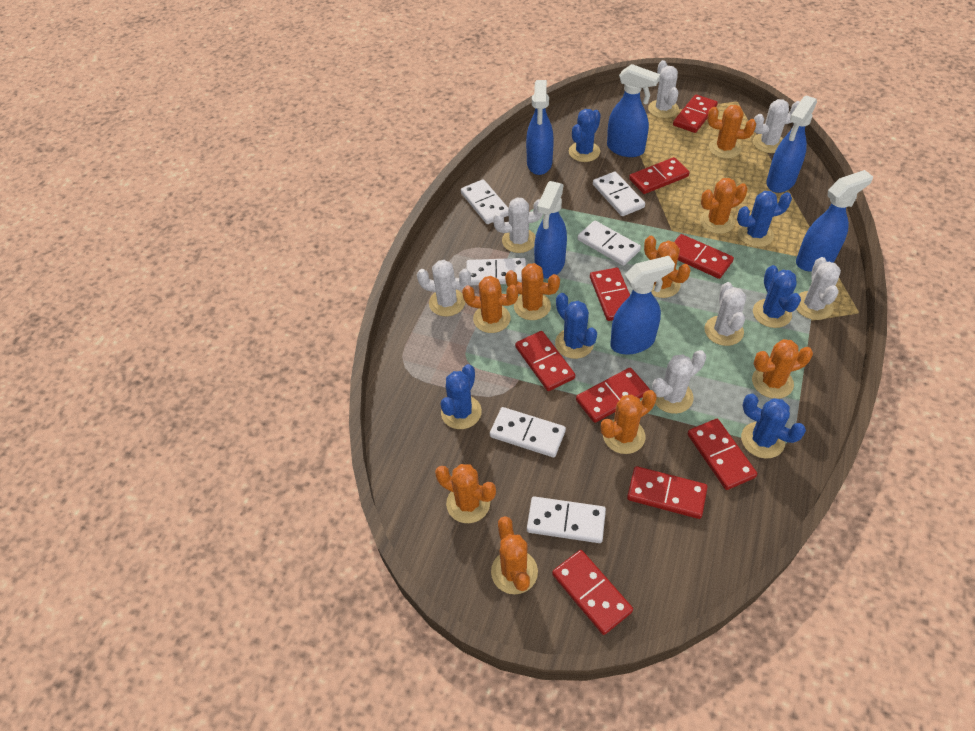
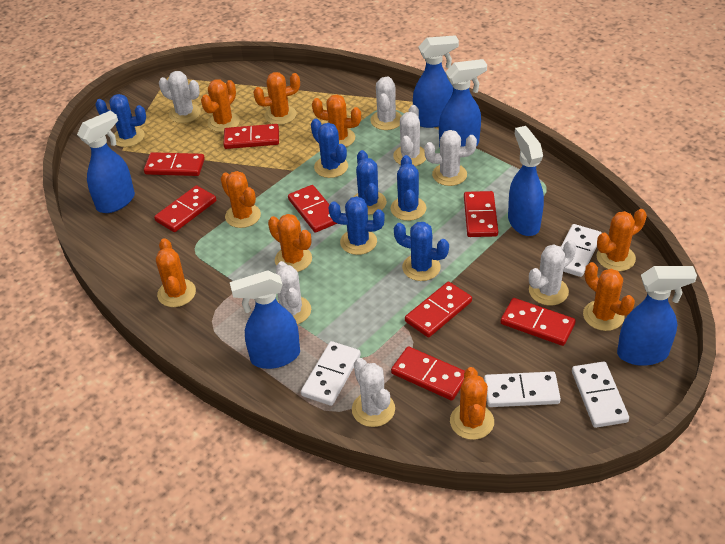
red domino: [515,331,575,391] [552,550,633,635] [576,368,650,423] [590,268,630,321] [627,466,708,519] [629,157,689,194] [673,94,718,133] [674,234,734,279] [688,419,757,490] = 9 -> [144,152,205,176] [154,185,216,232] [223,124,279,149] [288,185,338,233] [391,346,465,401] [405,282,472,337] [464,191,498,237] [501,298,576,346] = 8
white domino: [461,179,509,224] [466,258,526,286] [490,407,566,457] [527,496,606,543] [577,221,641,266] [593,172,645,216] = 6 -> [301,341,361,406] [484,372,561,407] [561,224,602,277] [572,361,629,428] = 4

